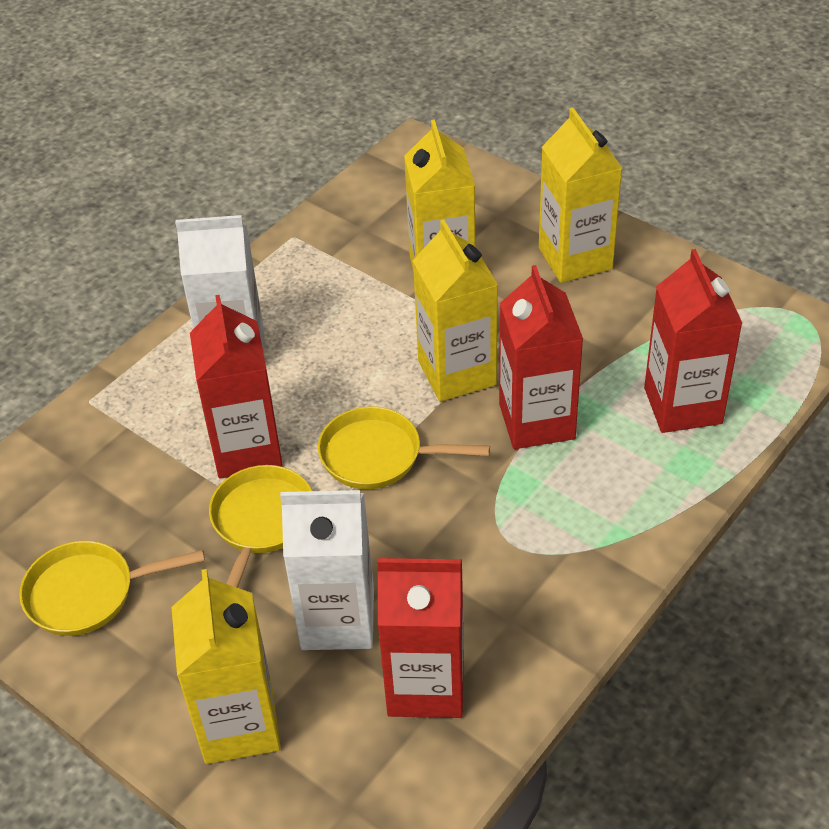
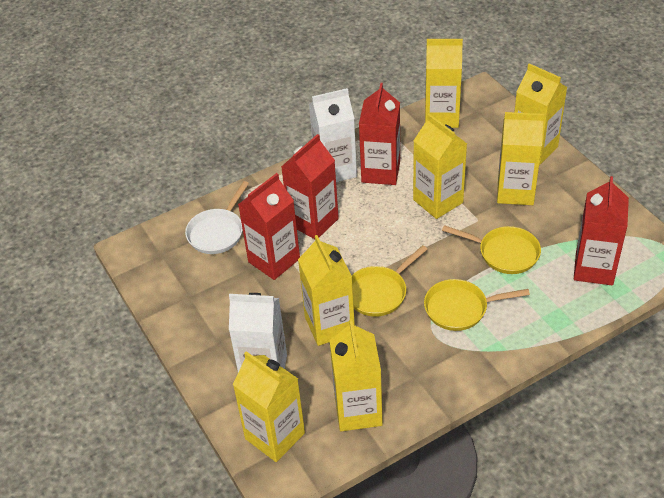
white pan: none = 0 -> [185,181,249,254] = 1
yellow carton: [171,569,281,764] [404,120,475,272] [413,220,498,402] [539,108,622,283] = 4 -> [233,351,305,462] [298,235,355,346] [329,319,383,431] [413,114,467,219] [425,39,463,128] [497,112,544,205] [515,63,567,165] = 7

